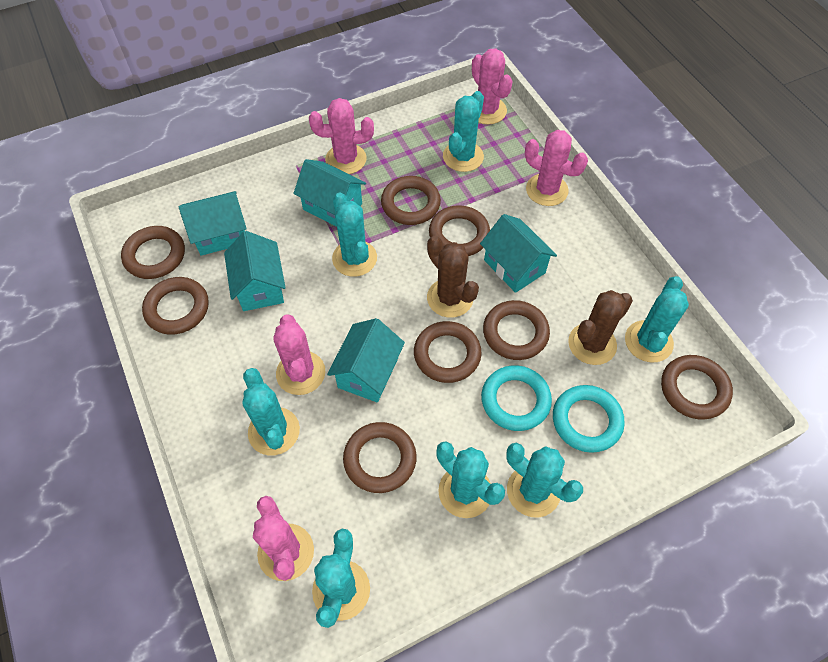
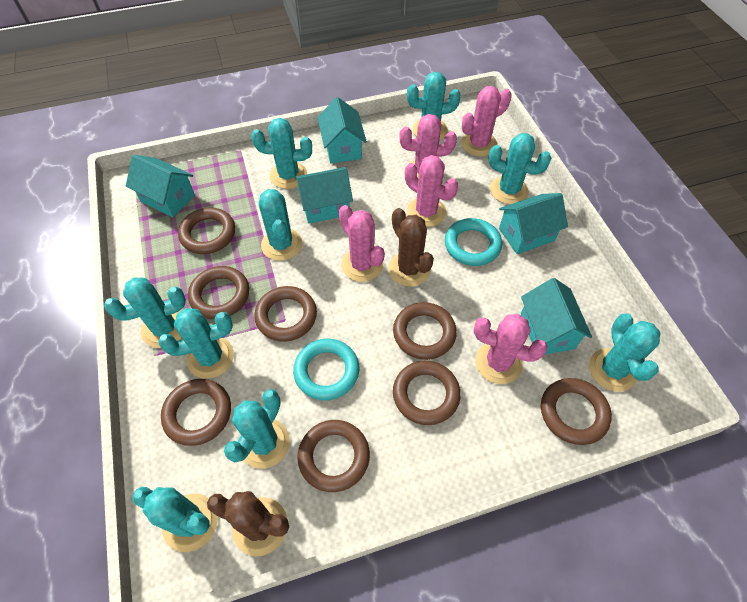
turquoise cactus: [243,368,300,455] [312,529,370,628] [332,192,377,277] [436,441,505,518] [443,91,484,172] [506,443,583,518] [625,276,689,362] = 7 -> [104,278,186,348] [132,487,218,552] [158,308,234,379] [224,389,290,469] [251,118,312,189] [259,189,302,261] [407,72,461,140] [488,133,551,204] [589,314,660,392] = 9

